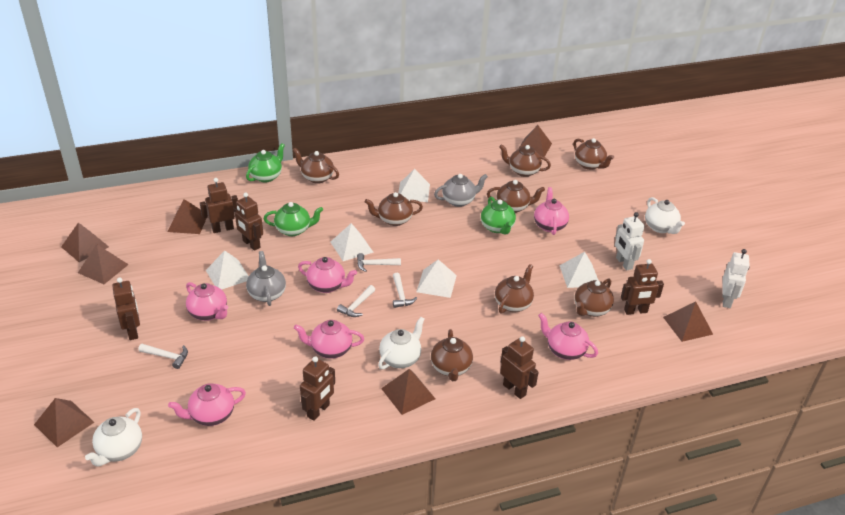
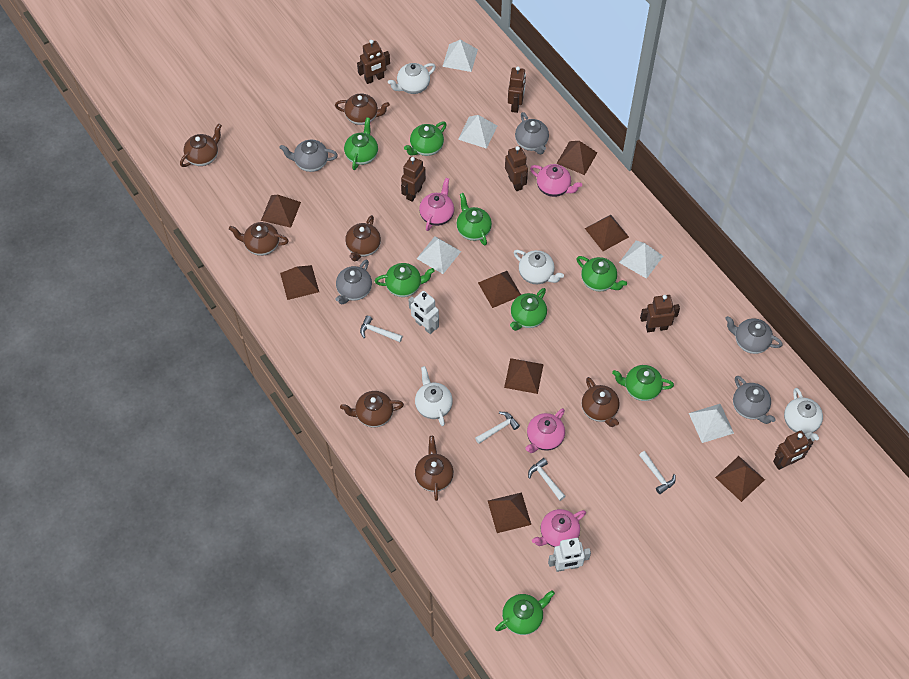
brown pyramid: [34,398,95,447] [61,222,109,262] [78,244,129,284] [168,199,207,234] [381,369,435,415] [518,125,552,157] [663,302,713,342] = 7 -> [261,195,301,228] [280,265,319,300] [478,271,521,308] [488,492,531,533] [504,358,544,394] [556,141,597,175] [585,215,629,251] [715,456,765,502] = 8
brown teapot: [293,148,339,184] [365,192,423,226] [431,329,473,381] [487,180,545,213] [495,264,534,314] [499,144,551,177] [573,138,614,170] [574,279,614,317] = 8 -> [180,124,222,167] [229,222,289,256] [335,94,390,125] [340,391,404,428] [345,215,381,261] [415,436,454,501] [582,377,620,427] = 7
green teapot: [246,143,285,182] [264,202,323,236] [481,197,516,234] = 3 -> [344,117,378,170] [375,263,435,297] [404,121,447,156] [457,193,492,245] [495,590,555,635] [510,288,547,331] [576,256,627,291] [612,365,674,401] = 8
grey teapot: [246,251,286,306] [434,174,488,207] = 2 -> [279,140,338,172] [336,260,372,304] [515,112,549,155] [725,316,783,354] [733,376,776,424] = 5
pink teapot: [168,383,246,426] [186,282,228,321] [294,320,364,359] [298,257,357,293] [534,187,569,235] [538,313,598,360] = 6 -> [419,178,454,231] [525,408,565,453] [530,164,582,197] [532,509,586,548] = 4
white teapot: [85,408,142,467] [378,317,425,370] [645,197,685,234] = 3 -> [388,63,436,94] [415,366,453,426] [514,250,564,284] [784,388,823,441] = 4

